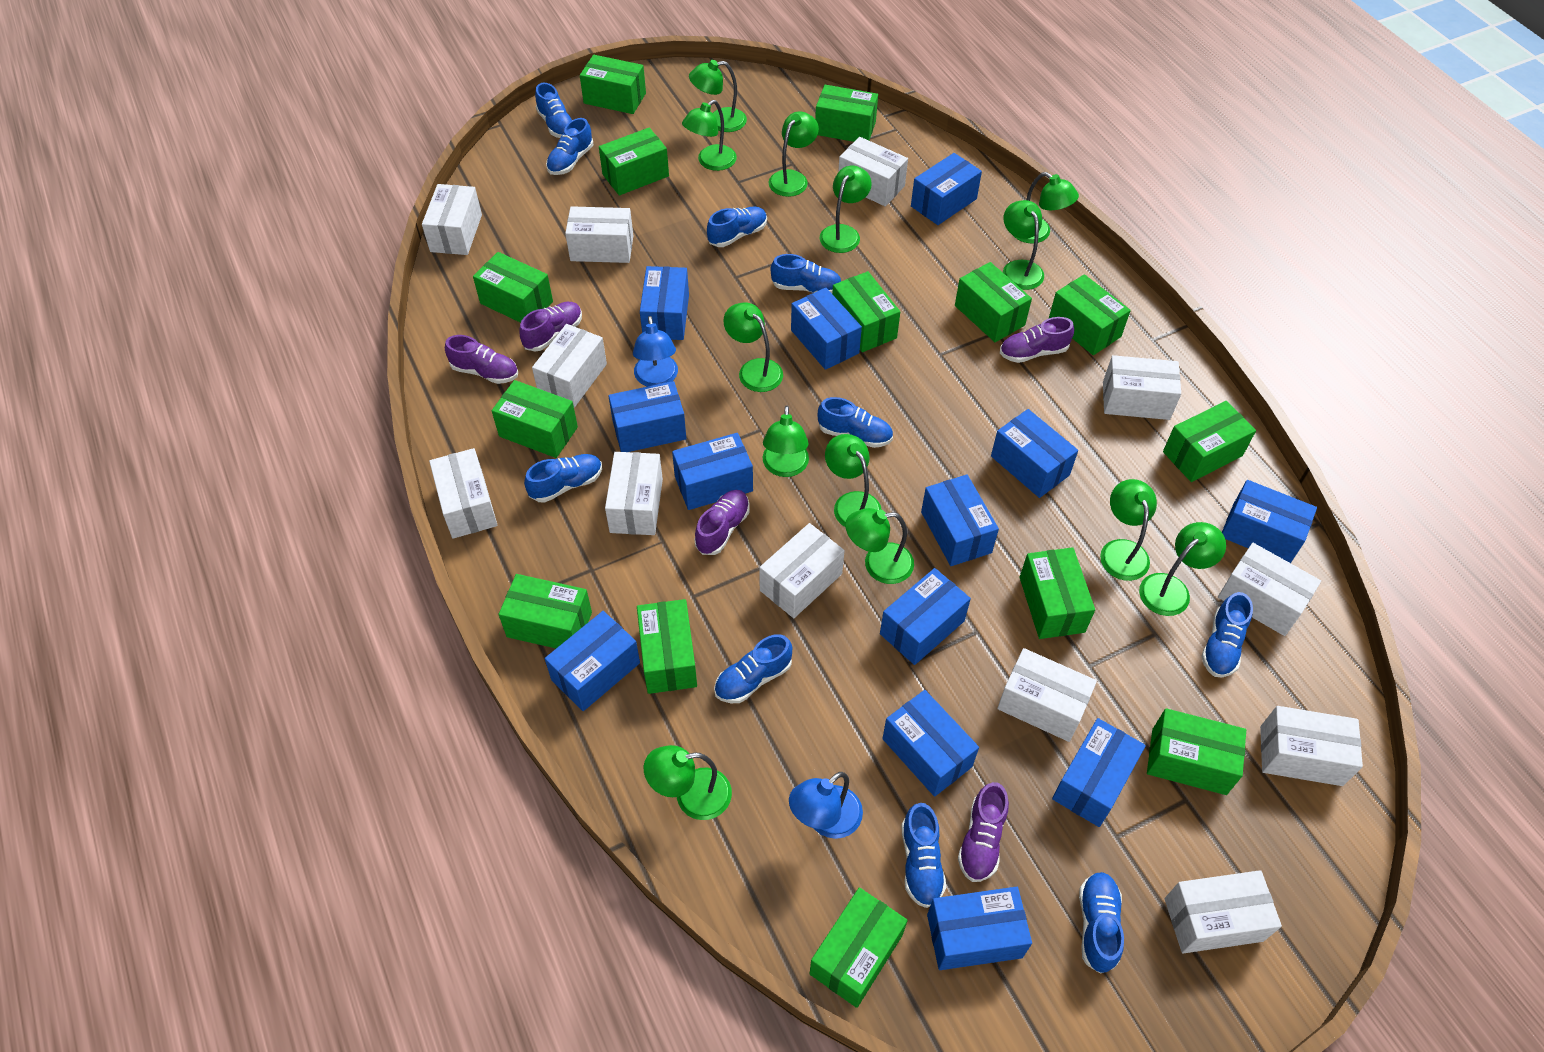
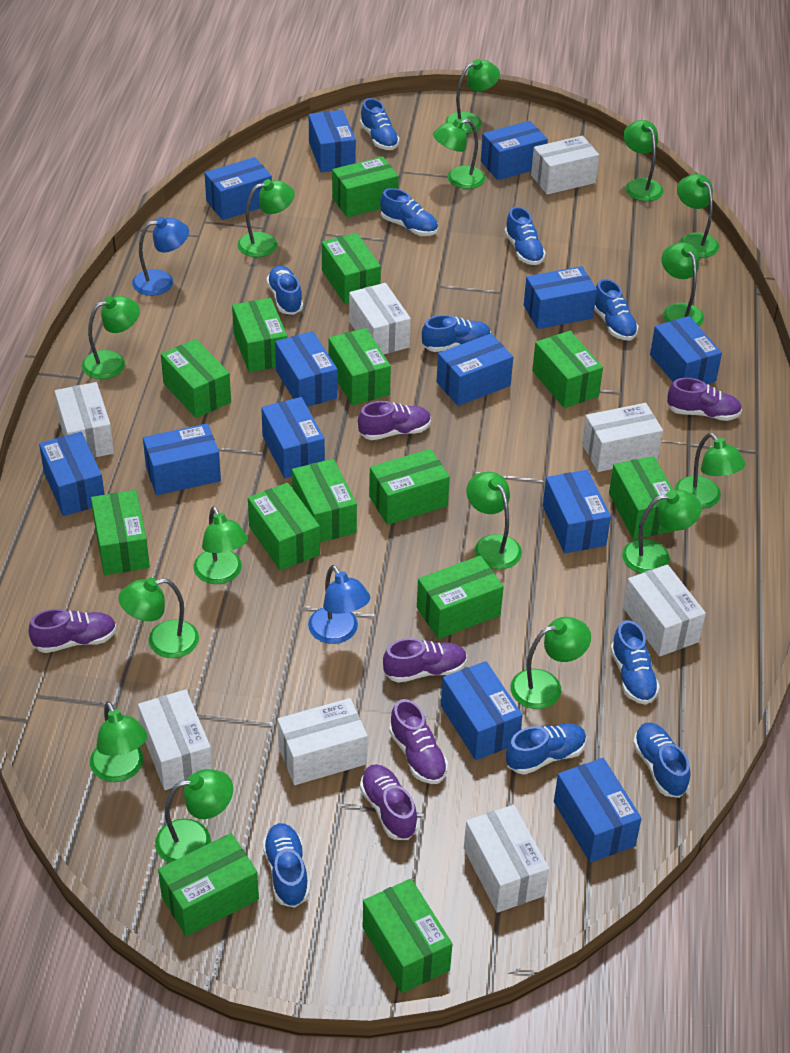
green lamp: [644,745,732,820] [682,100,737,171] [689,60,747,132] [723,303,783,392] [762,406,809,477] [768,112,819,197] [820,166,872,253] [825,434,882,527] [845,508,914,584] [1003,200,1044,290] [1013,172,1079,243] [1100,479,1157,581] [1139,522,1226,616] = 13 -> [82,296,140,379] [90,701,147,782] [118,578,199,658] [155,769,233,863] [193,506,248,584] [237,179,295,257] [433,119,485,189] [445,59,500,133] [466,472,522,569] [510,617,591,709] [622,489,702,573] [623,120,664,201] [661,242,704,326] [675,433,746,509] [677,174,719,258] = 15
purple shoe: [445,335,518,384] [519,302,582,352] [694,490,750,555] [958,782,1009,882] [1000,317,1074,363] = 5 -> [29,609,117,653] [358,401,431,440] [360,764,418,840] [383,638,467,683] [389,699,448,784] [667,378,742,421] = 6
white box: [422,184,482,255] [429,448,497,539] [532,324,607,408] [565,206,633,263] [605,452,663,535] [759,523,845,618] [838,137,908,207] [997,648,1097,742] [1103,355,1181,420] [1165,870,1282,954] [1218,543,1321,636] [1260,706,1363,786] = 12 -> [55,382,114,458] [138,689,212,790] [277,698,368,785] [349,283,411,354] [464,805,549,913] [531,136,599,195] [582,403,663,472] [623,564,706,657] = 8

